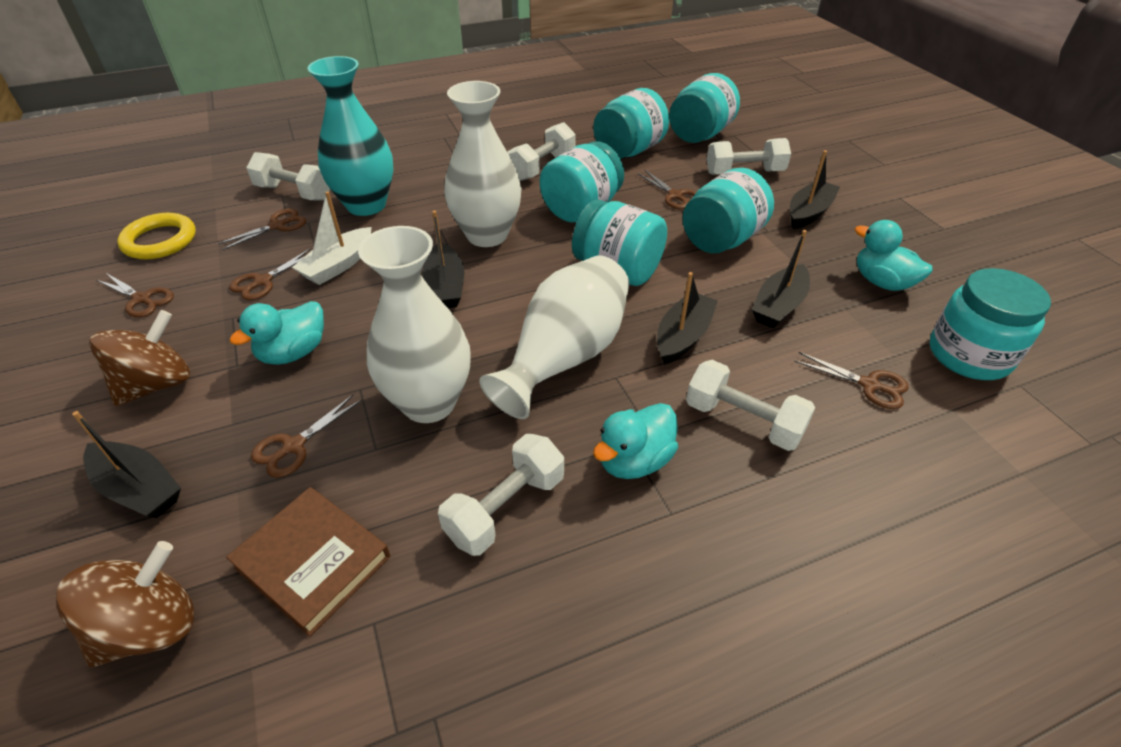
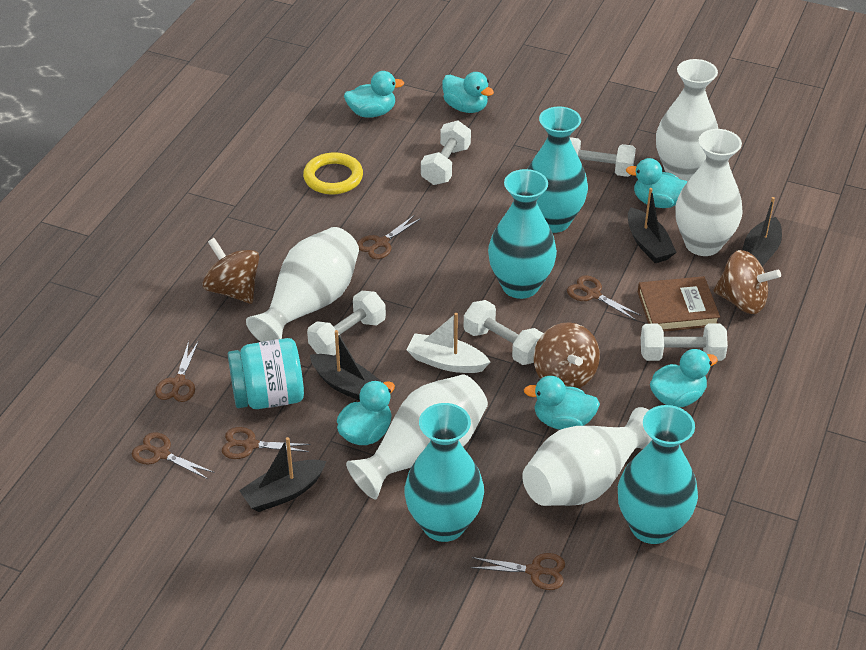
black boat: [72,411,181,518] [422,210,464,308] [657,272,718,365] [752,230,810,329] [790,150,840,230] = 5 -> [239,437,326,512] [310,330,383,401] [628,188,677,263] [742,197,782,267] = 4
brown spinning top: [56,541,194,668] [89,310,190,406] = 2 -> [202,238,259,304] [534,322,600,389] [714,250,781,314] = 3
turquoise duck: [230,301,324,365] [593,403,678,479] [855,220,933,291] = 3 -> [337,380,395,445] [344,71,404,118] [442,72,494,113] [524,376,600,430] [626,158,688,208] [650,349,718,407] = 6
turquoise jar: [540,141,624,223] [572,200,667,286] [593,88,669,159] [669,73,740,143] [683,168,774,253] [930,268,1051,380] = 6 -> [228,338,304,409] = 1
turquoise vase: [307,56,393,216] = 1 -> [404,403,484,542] [488,169,557,299] [528,107,588,233] [618,405,698,544] = 4
white vase: [358,226,471,423] [444,81,522,247] [479,256,629,419] = 3 -> [246,227,359,342] [346,374,488,499] [522,407,652,506] [656,59,718,181] [675,129,743,256] = 5

